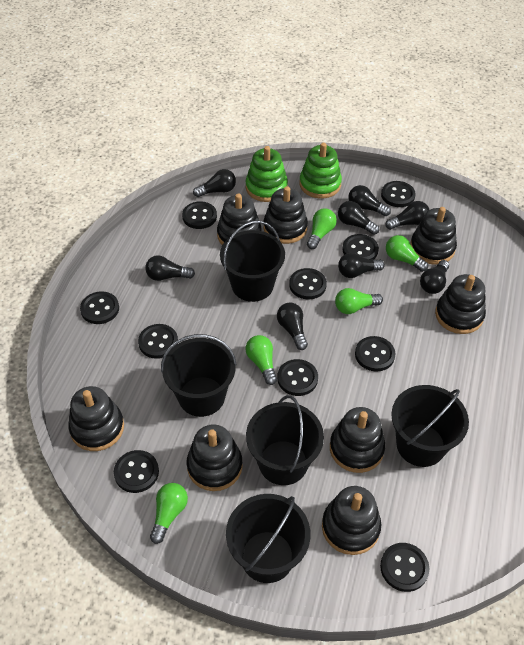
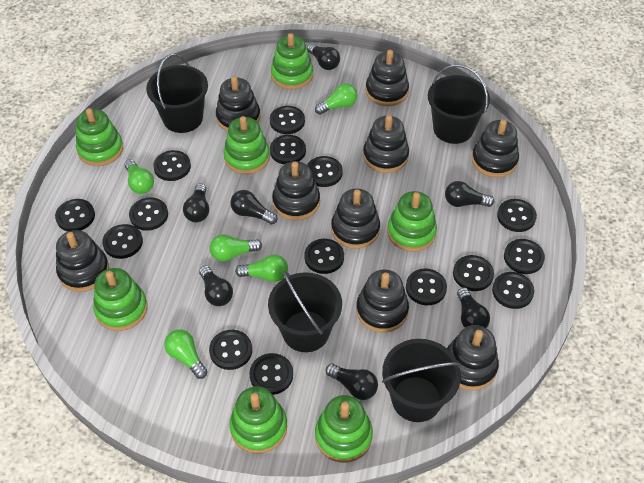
black bucket: [161,334,237,417] [220,221,285,302] [226,494,310,583] [246,395,324,485] [391,385,469,467] = 5 -> [146,54,208,133] [268,271,342,352] [382,339,462,422] [428,65,490,144] = 4
black button: [80,291,119,324] [114,450,159,493] [138,324,178,359] [182,201,217,229] [277,359,318,396] [289,268,327,300] [342,234,379,260] [355,336,395,371] [380,543,429,592] [381,181,416,207] = 10 -> [55,199,95,231] [102,224,143,259] [129,197,168,231] [153,150,191,181] [209,330,252,370] [249,353,293,395] [270,106,305,134] [270,135,306,164] [304,239,344,274] [307,156,343,187] [406,269,447,305] [453,255,494,291] [492,272,534,309] [497,199,537,232] [504,239,545,274] = 15
black light bulb: [145,255,195,281] [193,169,236,197] [277,302,308,350] [338,201,379,235] [338,253,385,278] [348,185,391,216] [385,201,430,230] [420,260,449,294] = 8 -> [183,183,209,222] [199,266,233,306] [230,190,278,224] [307,43,340,70] [326,364,378,400] [445,181,494,207] [457,287,490,328] = 7
black stacking toy: [68,386,124,451] [187,425,243,491] [217,193,262,245] [264,186,308,244] [322,486,381,555] [330,407,385,473] [410,207,457,265] [435,274,486,334] = 8 -> [56,230,109,292] [216,76,260,132] [272,161,320,221] [331,188,380,249] [356,269,409,333] [363,115,409,173] [366,50,409,106] [447,325,499,390] [472,119,519,178] = 9
green stacking toy: [246,146,288,202] [299,143,342,198] = 2 -> [76,108,123,166] [93,268,148,331] [223,116,270,174] [229,387,287,454] [271,33,313,89] [315,395,373,463] [387,191,437,252] = 7

